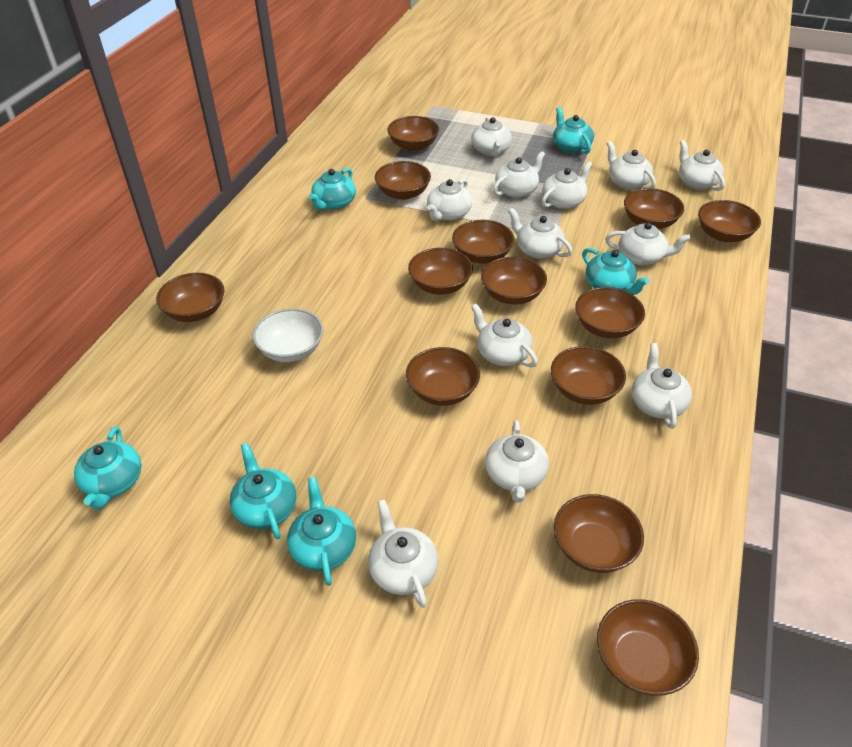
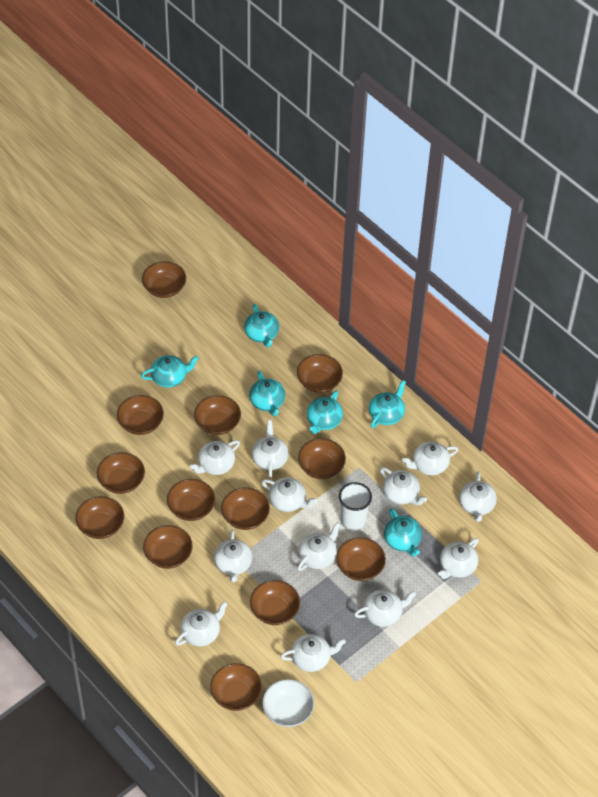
white cup: none = 0 -> [339,482,372,531] = 1

